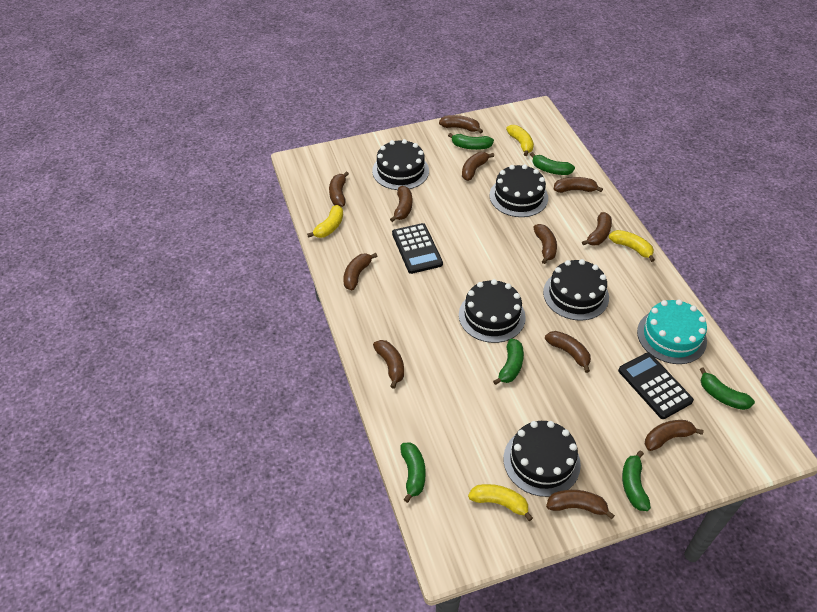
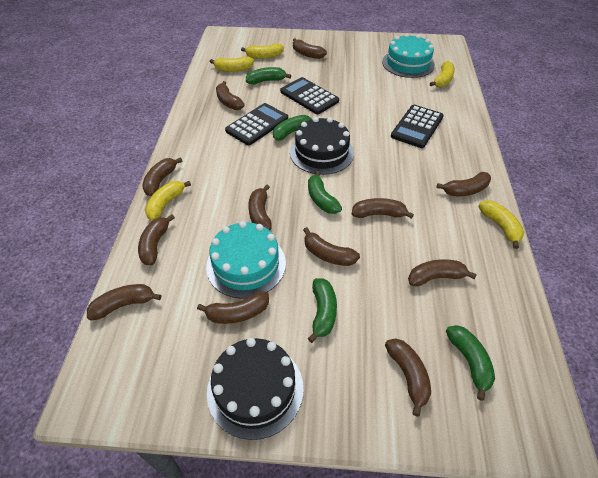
black cake: [372,139,429,190] [459,279,526,343] [490,164,548,217] [503,421,581,497] [543,259,609,321] = 5 -> [207,338,303,440] [290,117,354,175] = 2
black calculator: [392,223,443,274] [618,352,694,419] = 2 -> [225,103,288,145] [280,77,339,114] [391,105,444,148] = 3
green banana: [400,442,426,503] [448,133,494,150] [493,338,524,385] [530,152,575,175] [622,450,651,511] [700,367,755,410] = 6 -> [246,67,291,84] [273,115,312,140] [308,171,342,214] [308,278,337,343] [446,325,495,401] = 5
turquoise cake: [637,299,707,364] = 1 -> [206,221,286,299] [382,34,435,78] = 2
yellow banana: [307,205,343,238] [468,484,533,521] [506,125,534,156] [609,230,655,262] = 4 -> [145,181,191,220] [210,56,254,72] [241,43,284,59] [430,61,455,87] [478,200,524,249] = 5

